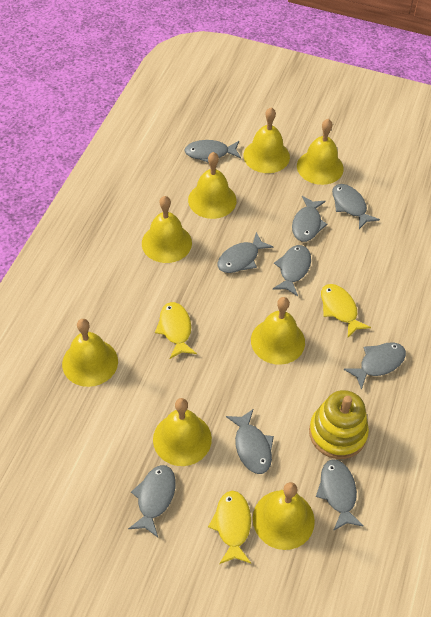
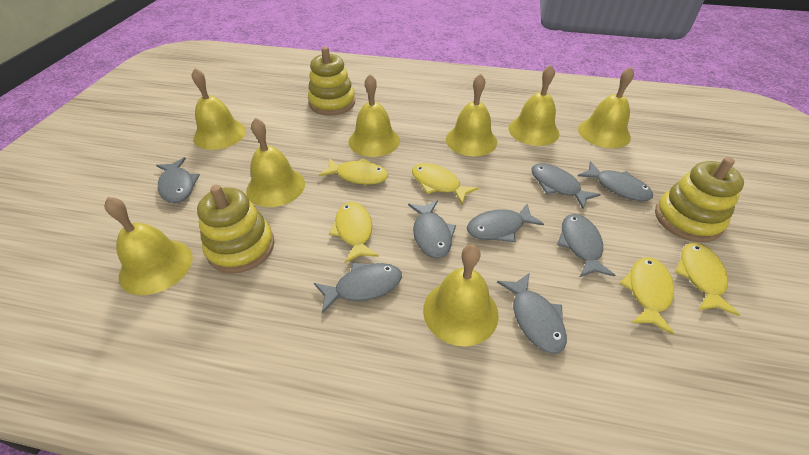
grey fish: [128,465,176,537] [184,140,241,163] [217,232,273,273] [226,409,274,474] [273,245,311,296] [292,196,328,242] [316,459,364,531] [332,184,380,229] [344,342,406,390] = 9 -> [156,157,200,203] [314,263,402,314] [408,200,456,258] [467,204,544,242] [497,273,567,354] [531,163,601,209] [557,214,615,277] [578,161,653,201] = 8
yellow fish: [155,302,197,359] [208,491,251,564] [321,284,371,337] = 3 -> [318,158,388,185] [329,202,379,263] [412,163,479,205] [620,257,674,335] [675,243,740,316] = 5
yellow stacking toy: [309,390,369,459] = 1 -> [197,185,275,273] [308,47,355,116] [655,157,744,242] = 3

